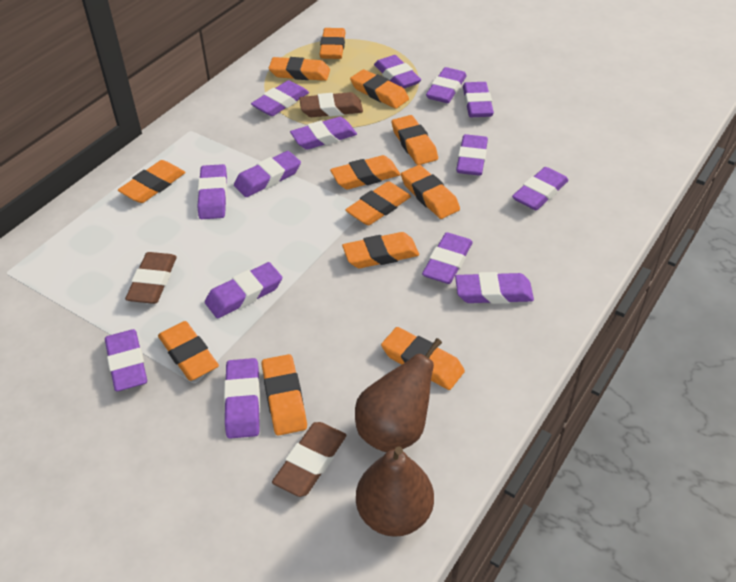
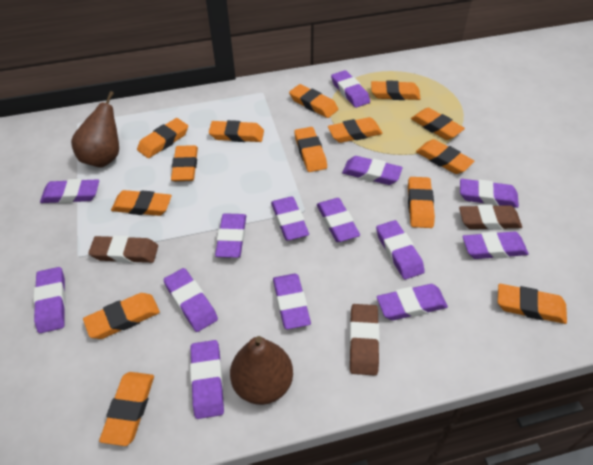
orange eraser: [118,160,185,203] [158,321,219,381] [262,354,307,436] [269,57,330,81] [319,28,346,59] [330,155,401,189] [342,232,419,268] [345,181,411,225] [350,69,409,109] [381,327,465,390] [392,115,438,165] [401,165,460,219] = 12 -> [83,293,160,339] [99,372,154,446] [111,190,172,216] [137,118,188,158] [171,145,198,181] [209,120,264,142] [289,84,338,118] [294,127,327,172] [328,117,383,143] [371,80,421,100] [408,177,435,228] [411,108,465,140] [416,139,474,174] [498,284,567,324] = 14

